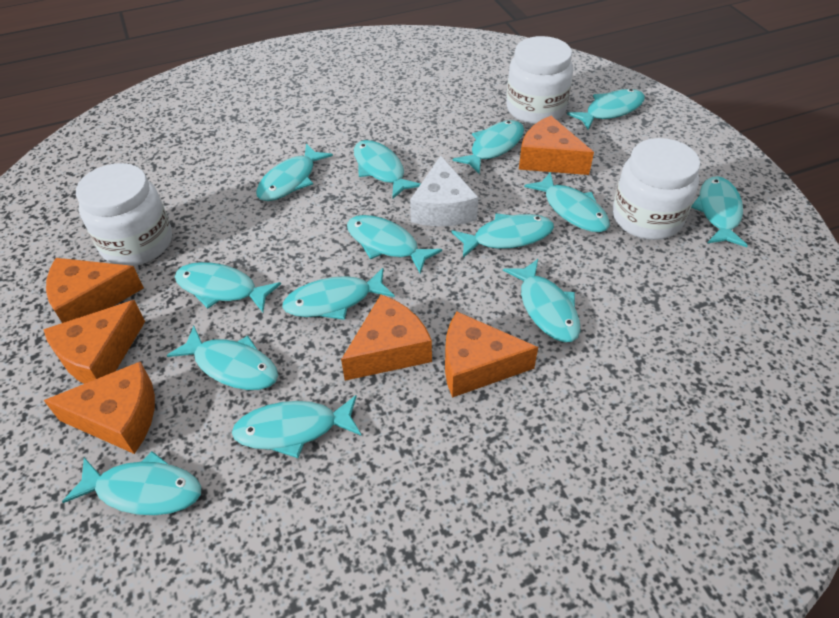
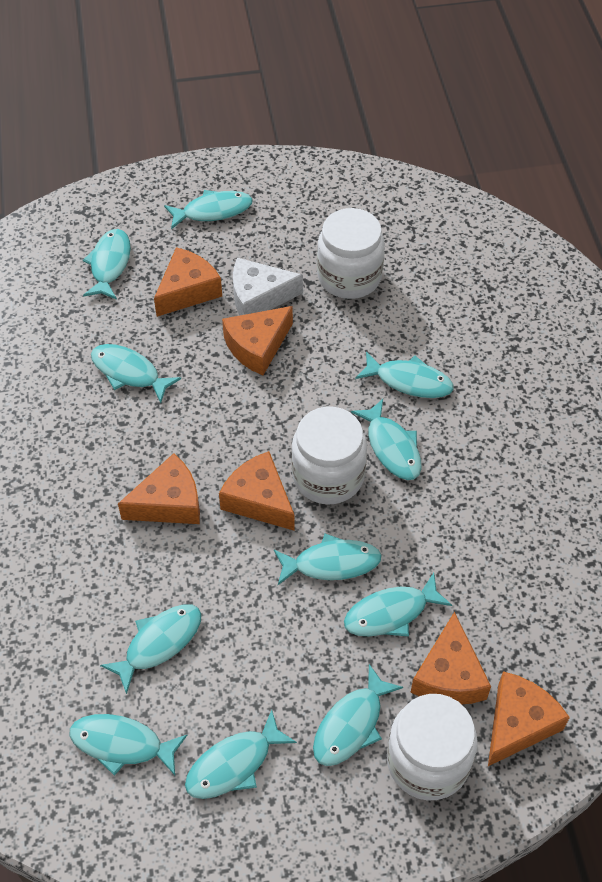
turquoise fish: [62,451,201,515] [167,326,278,390] [175,262,281,312] [232,395,361,458] [256,144,333,201] [282,268,395,320] [347,215,442,273] [354,140,421,199] [452,213,554,258] [453,120,524,174] [503,259,580,342] [524,172,610,233] [567,89,645,130] [691,176,748,247] = 14 -> [69,714,187,776] [83,229,131,299] [91,344,181,403] [100,604,202,694] [164,190,253,229] [185,710,297,799] [274,534,382,585] [313,664,403,766] [344,573,452,637] [351,399,422,480] [355,351,454,398] = 11

